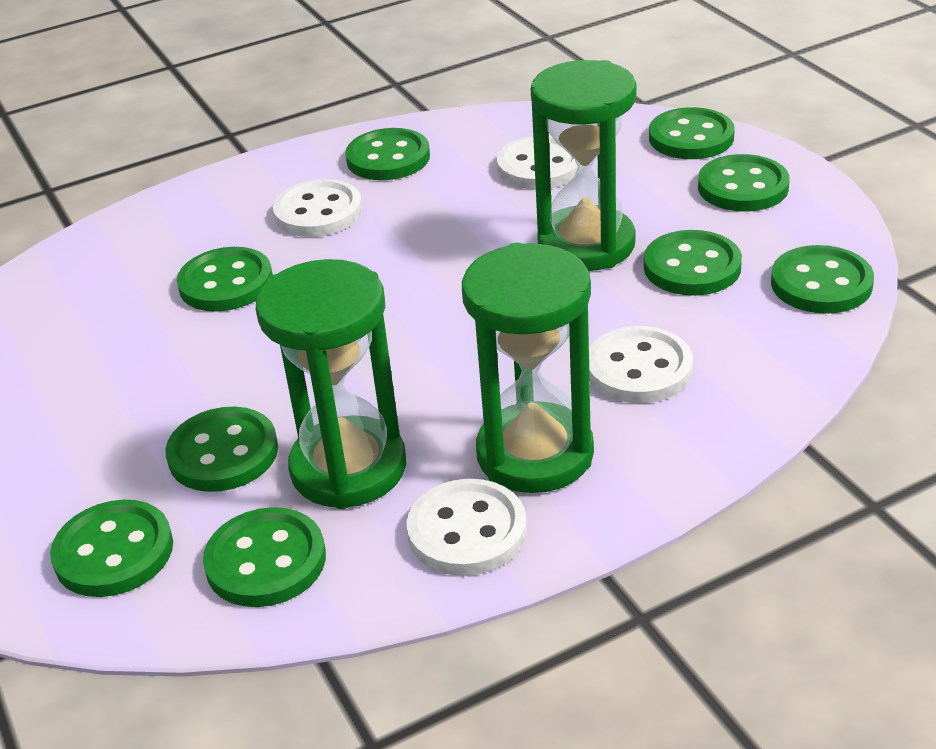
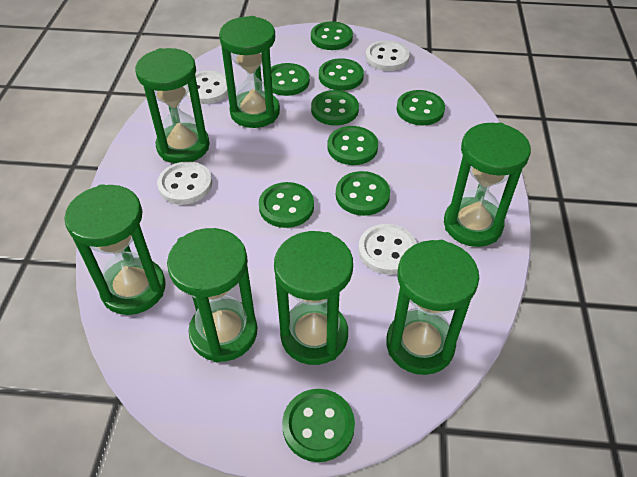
green hourglass: [256,259,406,509] [462,243,594,493] [531,60,637,271] = 3 -> [64,184,166,315] [135,48,210,163] [167,228,257,362] [219,16,280,128] [274,231,353,365] [386,240,479,375] [444,123,531,247] = 7

